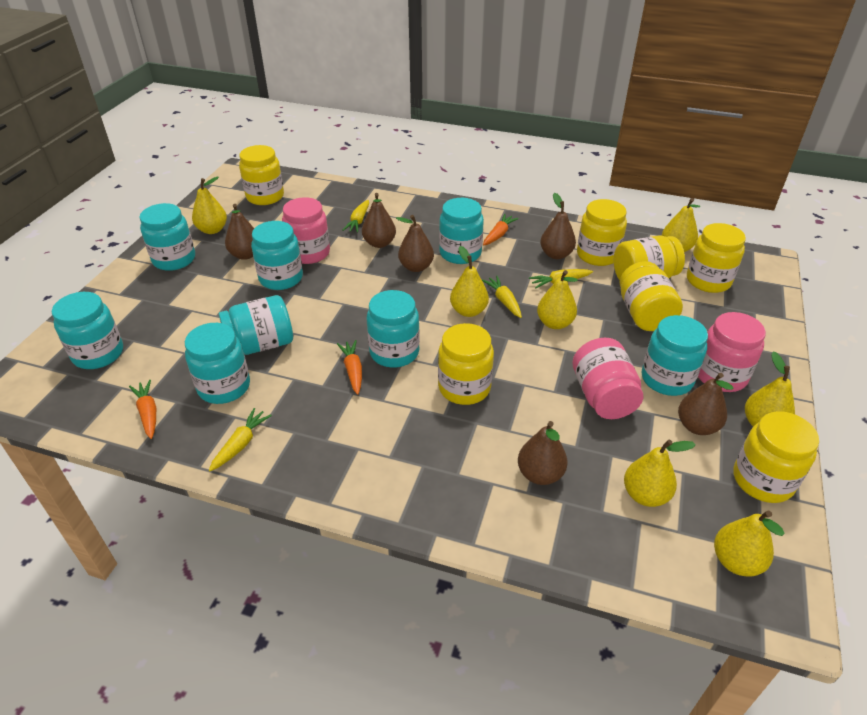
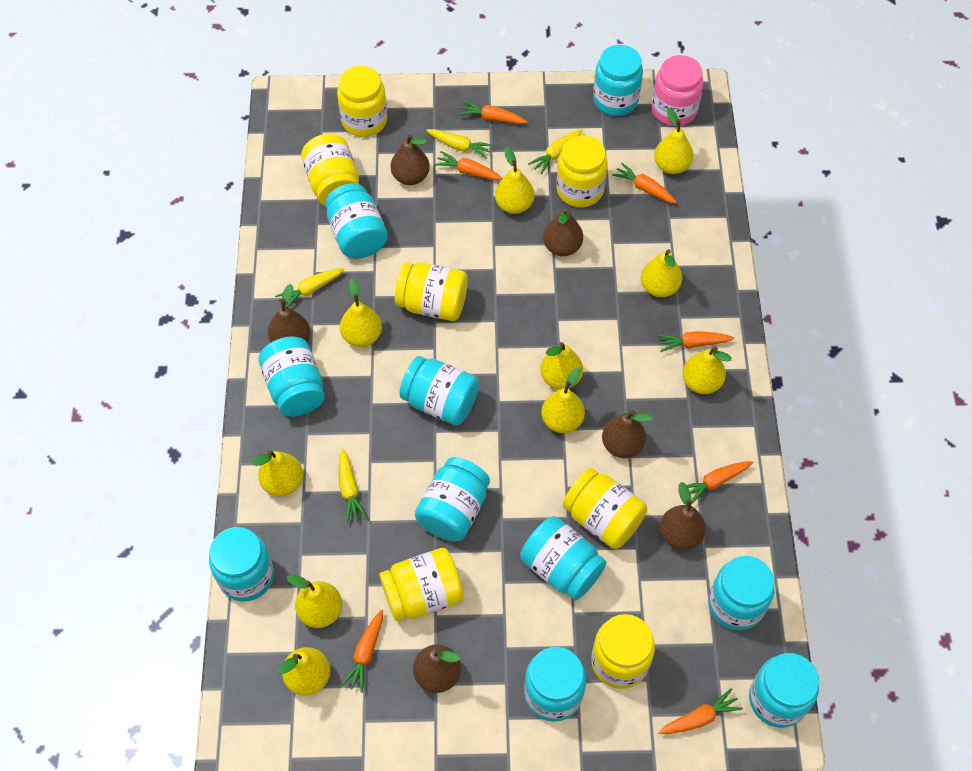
orange carrot: [129,380,156,439] [337,340,362,395] [483,214,519,246] = 3 -> [340,610,383,693] [434,151,503,180] [459,100,527,124] [612,163,677,203] [657,331,734,352] [659,688,743,734] [687,461,753,504] = 7
pink jar: [282,197,330,264] [572,338,643,419] [698,312,766,392] = 3 -> [652,55,703,126] = 1
turquoise jar: [52,292,123,369] [140,203,195,271] [185,323,250,404] [219,295,293,355] [251,221,303,290] [367,290,420,368] [439,198,484,264] [642,315,708,396] = 8 -> [209,527,274,602] [258,336,325,417] [325,183,388,259] [399,356,479,425] [415,457,490,542] [520,516,607,600] [524,647,586,722] [593,45,643,116] [709,556,775,631] [749,653,819,728] = 10
yellow pear: [192,176,227,234] [450,246,489,317] [537,270,578,329] [624,440,696,507] [662,198,701,252] [714,511,784,576] [745,351,795,427] = 7 -> [252,450,303,496] [278,647,330,696] [287,574,342,628] [340,278,382,347] [495,147,534,214] [540,342,583,390] [541,367,585,433] [641,249,682,297] [654,108,694,174] [683,347,732,394] = 10

